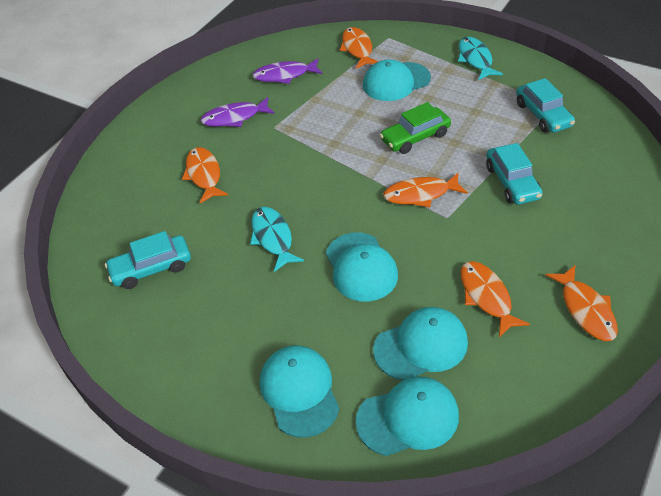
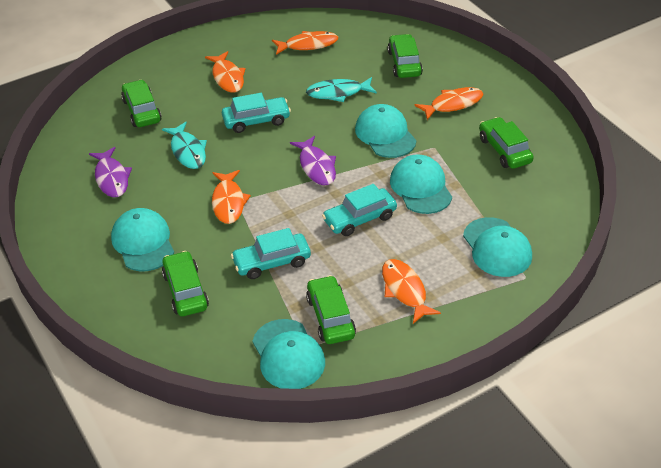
green car: [380,102,451,154] = 1 -> [121,80,162,127] [162,251,209,316] [306,275,356,344] [387,34,423,78] [479,117,534,169] = 5

